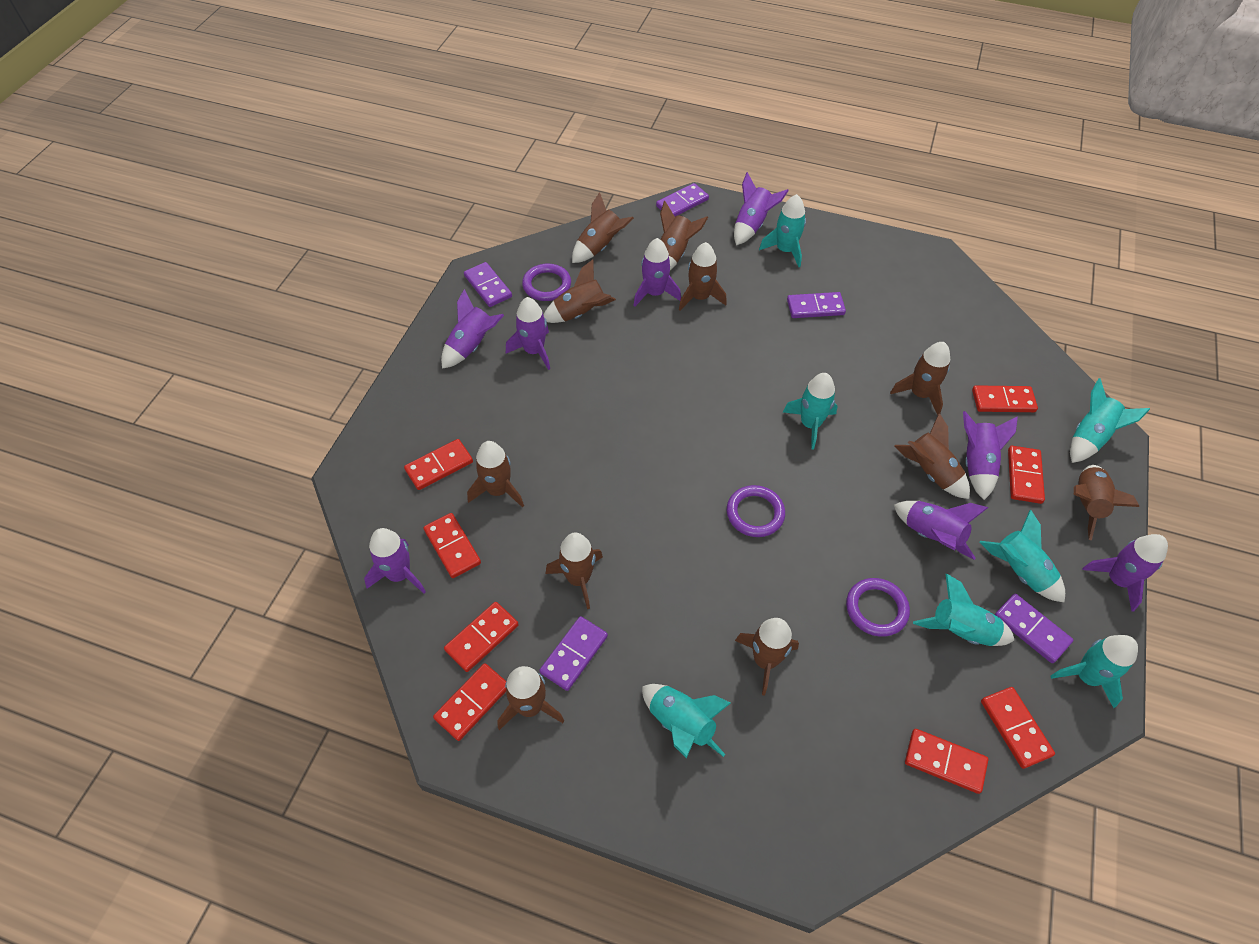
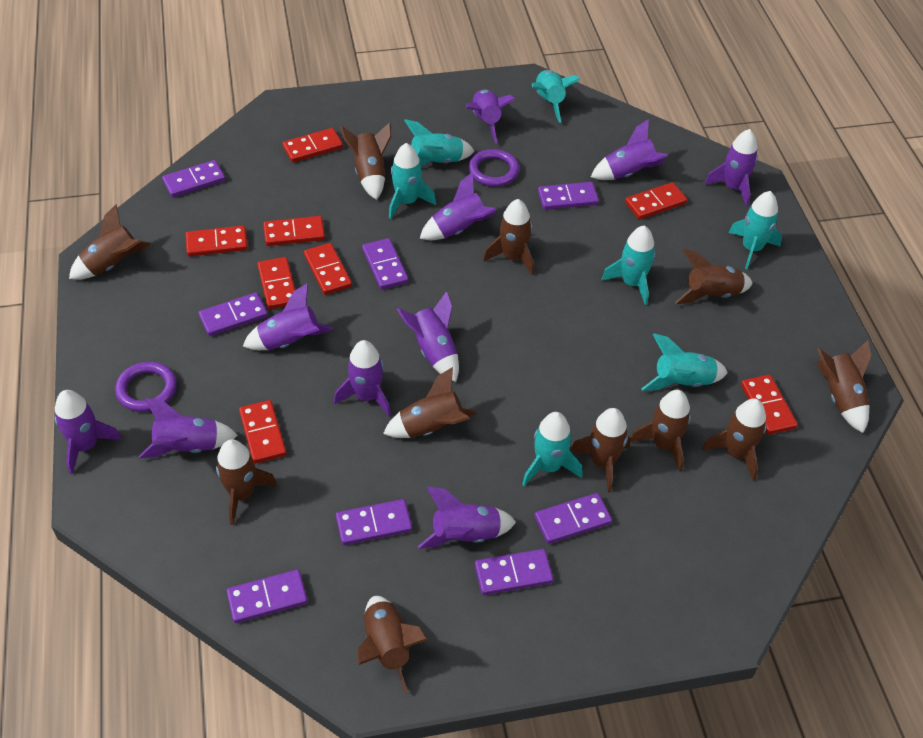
purple domino: [464,262,512,307] [539,616,608,691] [656,183,709,216] [787,292,846,318] [995,594,1073,663] = 5 -> [162,160,225,197] [199,292,268,336] [226,569,308,623] [336,499,412,545] [362,238,409,290] [475,549,553,595] [534,493,612,544] [538,182,599,210] = 8
purple ring: [522,263,571,301] [727,485,785,537] [846,578,910,637] = 3 -> [115,362,177,412] [469,149,520,187] = 2
purple rocket: [364,528,426,593] [441,289,504,369] [506,297,550,370] [633,238,681,307] [734,172,789,245] [894,501,988,560] [963,411,1018,500] [1082,534,1168,612] = 8 -> [55,390,122,475] [139,398,238,458] [243,283,333,350] [334,340,391,417] [397,291,459,382] [418,486,516,549] [420,172,496,240] [466,89,516,143] [591,119,668,180] [705,129,758,207] = 10

